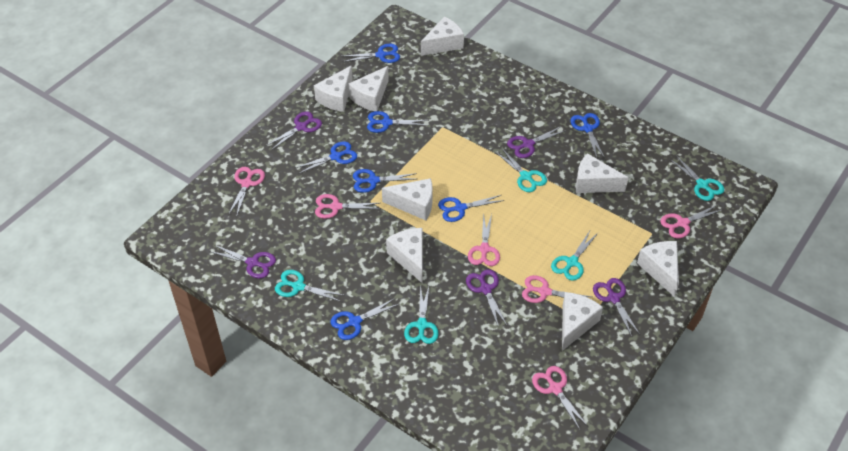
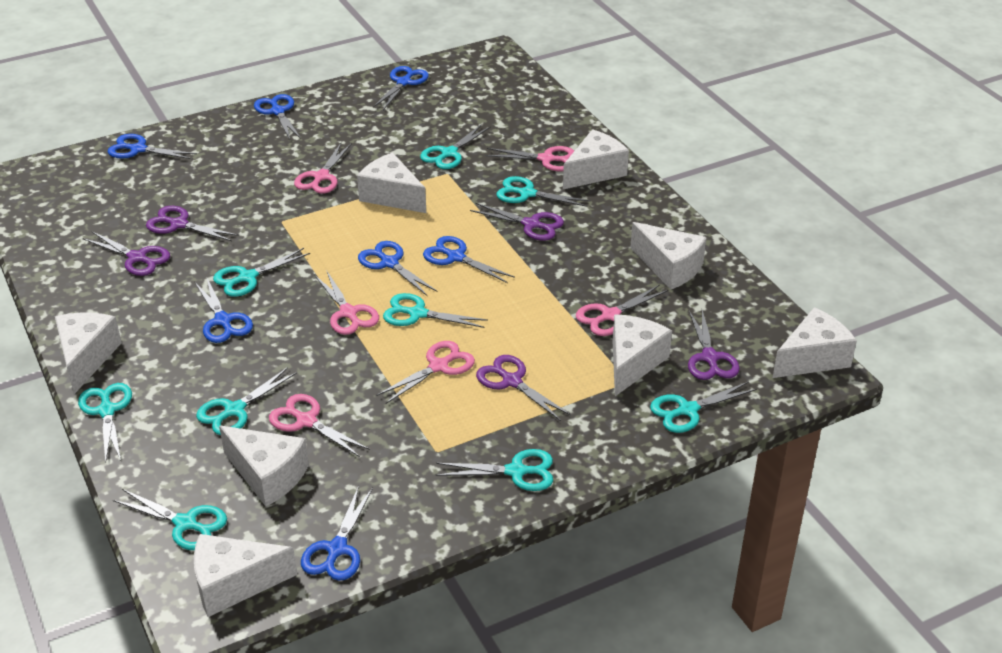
turquoise scissors: [275,270,343,302] [404,285,439,344] [496,149,547,192] [551,229,598,281] [670,156,724,201] = 5 -> [78,383,132,463] [113,489,227,550] [196,367,297,435] [213,248,310,297] [383,293,488,328] [420,124,491,169] [436,449,553,491] [496,176,591,207] [650,381,757,433] = 9

